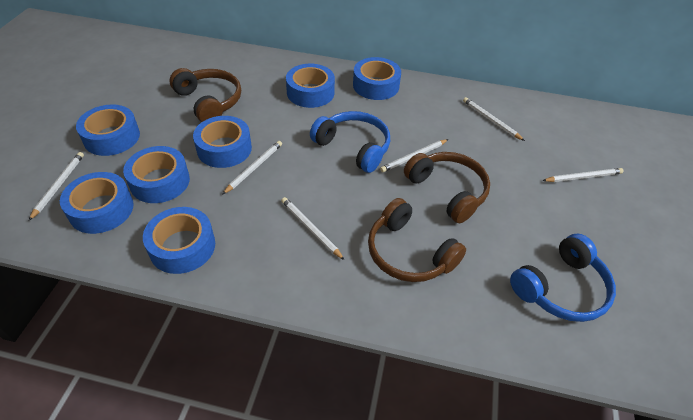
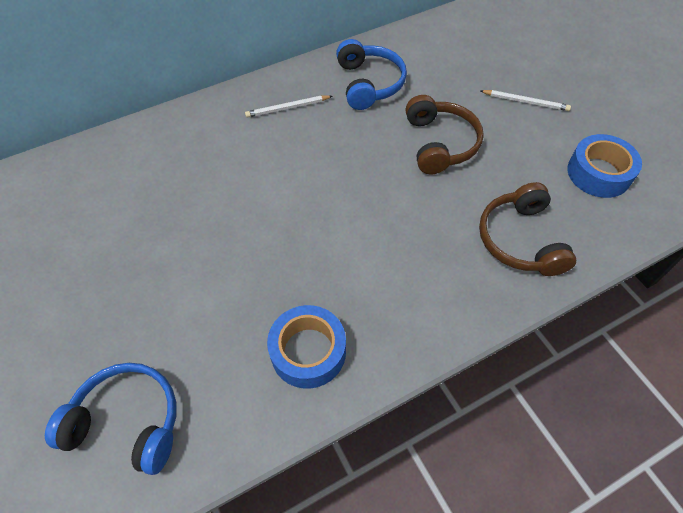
blue tape: [60,172,134,234] [76,104,140,156] [123,146,190,203] [143,207,215,274] [193,116,252,168] [286,64,335,108] [353,57,401,100] = 7 -> [267,305,346,389] [567,134,642,198] = 2
brown headphones: [169,68,241,122] [368,198,466,282] [404,152,490,223] = 3 -> [406,95,484,174] [479,182,576,276] = 2
white pencil: [29,152,84,221] [222,141,282,195] [281,197,344,260] [380,139,449,172] [463,97,525,141] [542,168,624,182] = 6 -> [245,96,332,118] [480,90,571,111] = 2

